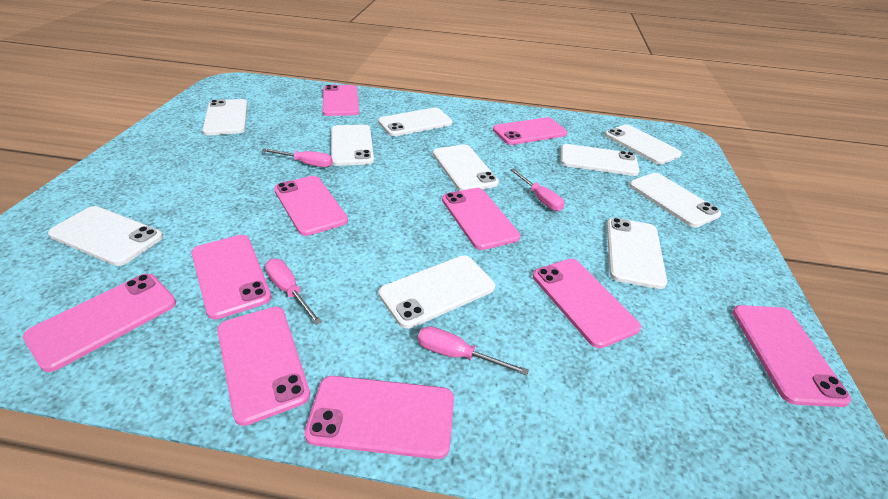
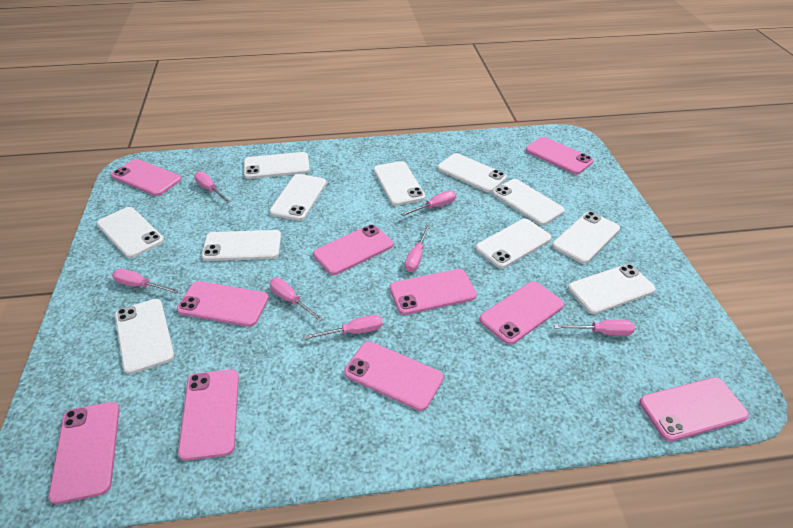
pink screwdriver: [262,148,333,167] [265,259,322,325] [418,326,529,376] [510,169,564,211] = 4 -> [112,269,179,293] [194,171,231,203] [269,278,323,322] [304,315,383,340] [401,190,456,216] [405,225,430,272] [554,319,635,336] = 7
white phone: [48,206,163,266] [202,99,248,135] [331,125,374,166] [378,108,452,136] [379,255,495,329] [433,144,499,191] [561,144,640,176] [605,125,682,165] [607,218,667,289] [629,173,721,227] = 10 -> [97,207,164,258] [115,299,174,374] [201,230,281,261] [244,152,310,179] [269,174,326,221] [374,161,425,206] [438,153,507,192] [475,219,551,268] [492,179,565,225] [552,212,620,264] [568,264,656,314] = 11

